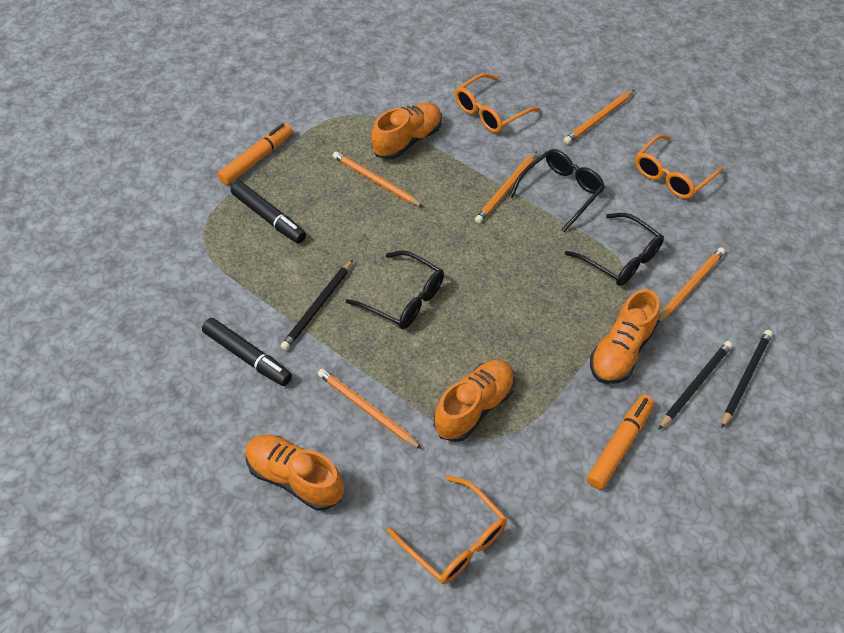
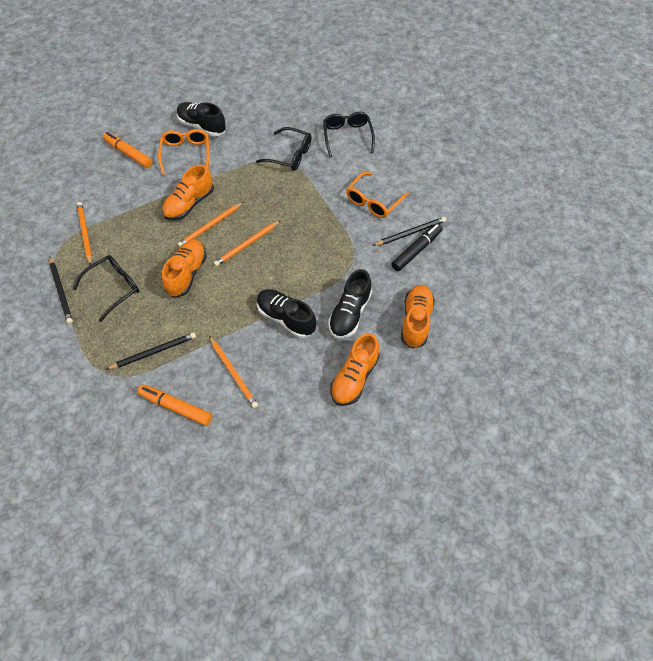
black marker: [202,318,292,386] [231,181,306,244] = 2 -> [391,223,443,271] = 1
black shoe: none = 0 -> [177,102,226,136] [257,289,316,338] [328,269,372,339] = 3
orange glasses: [387,476,507,584] [455,73,540,133] [635,134,723,199] = 3 -> [158,129,209,175] [346,172,409,218] = 2
orange pencil: [318,369,422,449] [333,151,423,207] [475,151,537,223] [564,89,635,144] [657,247,725,323] = 5 -> [77,202,92,265] [178,202,243,247] [209,336,258,408] [214,220,281,266] = 4

